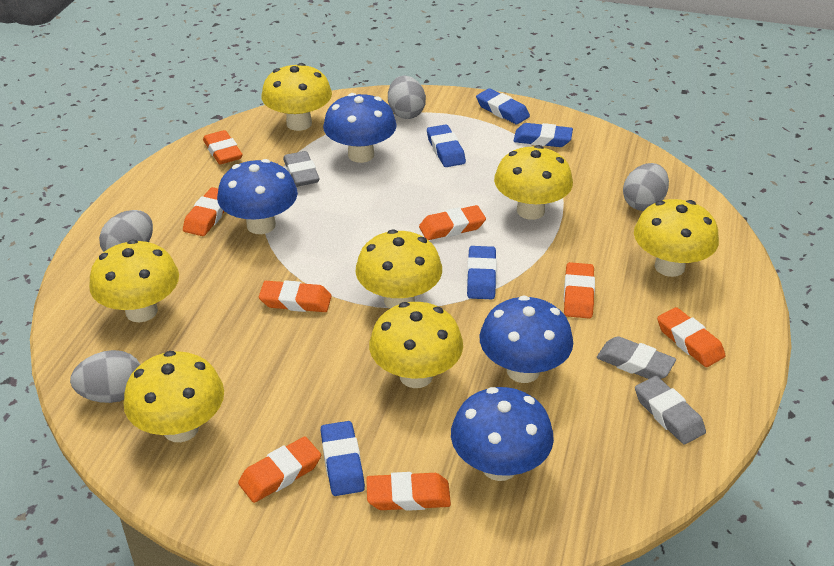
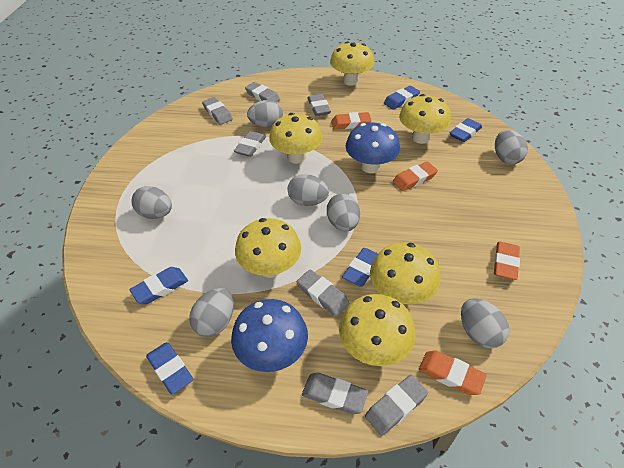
blue mushroom: [217,159,298,234] [323,93,397,163] [451,387,554,481] [479,296,573,383] = 4 -> [231,299,308,372] [346,122,400,173] = 2
grey egg: [70,350,141,403] [99,210,153,252] [388,76,426,119] [623,163,669,211] = 4 -> [131,186,172,219] [189,288,234,337] [247,100,283,128] [288,174,329,206] [327,193,360,231] [461,298,510,349] [495,130,528,164] = 7
grey eraser: [283,151,320,187] [597,336,676,379] [635,376,706,444] = 3 -> [202,97,233,125] [234,131,266,157] [245,82,280,102] [297,270,349,316] [302,373,368,414] [307,94,331,116] [365,375,428,436] = 7
orange eraser: [183,187,225,236] [203,130,242,164] [238,437,321,503] [259,280,332,312] [366,472,451,511] [419,205,486,240] [564,262,595,319] [657,307,726,367] = 8 -> [331,112,372,129] [393,161,438,191] [419,351,487,395] [494,242,520,280] = 4
yellow mushroom: [89,240,179,322] [123,351,224,442] [261,63,332,131] [355,229,442,309] [369,302,463,388] [494,145,573,220] [634,199,719,277] = 7 -> [235,218,301,278] [269,113,322,164] [330,41,374,86] [339,294,416,366] [370,243,440,304] [399,94,451,144] = 6

